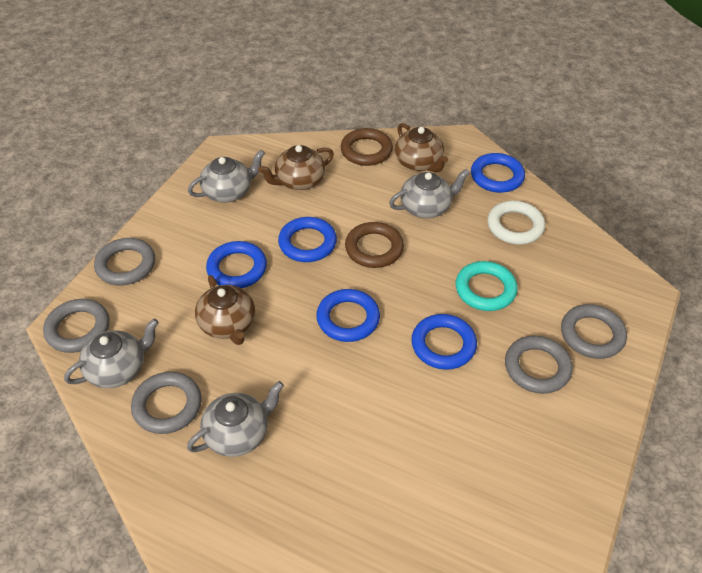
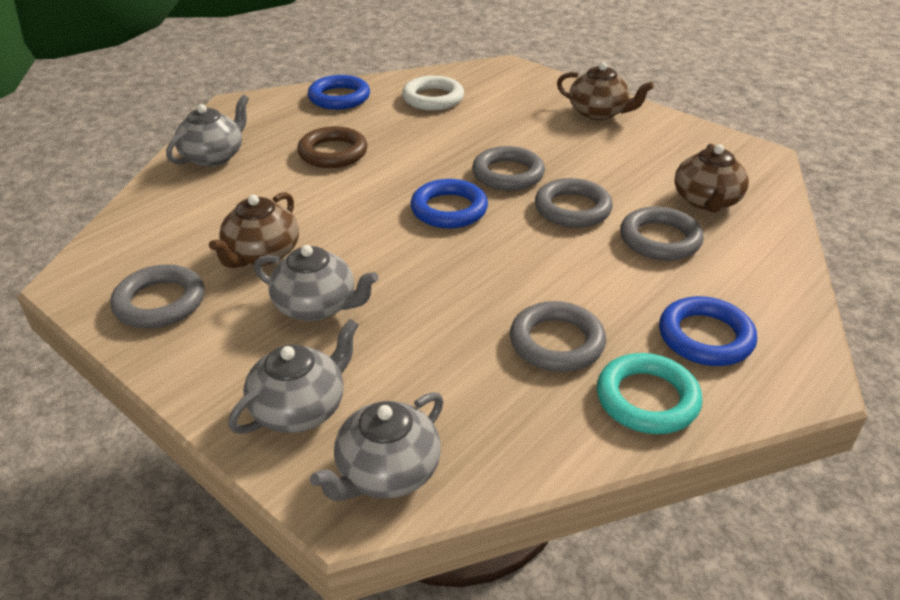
blue ring: [206,241,267,288] [278,217,337,262] [316,289,380,342] [411,314,477,370] [471,153,525,193] = 5 -> [308,75,370,110] [410,179,488,228] [659,296,757,366] = 3
brown ring: [341,128,393,166] [345,222,404,268] = 2 -> [297,126,368,168] = 1

